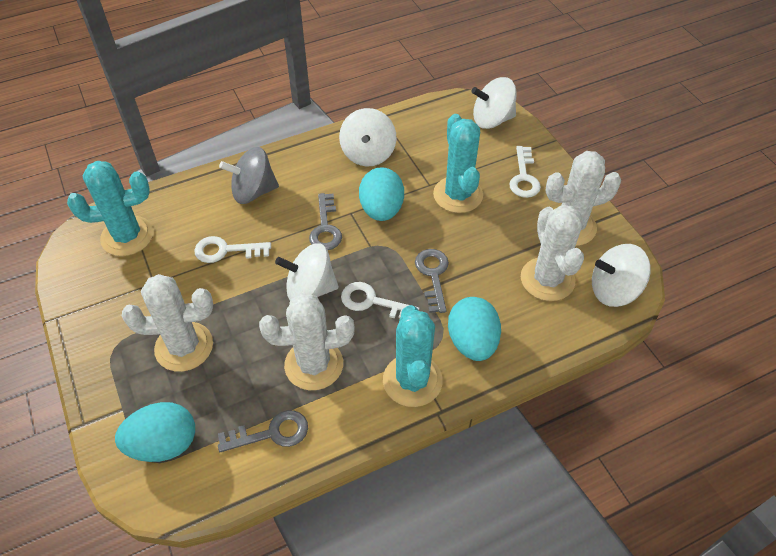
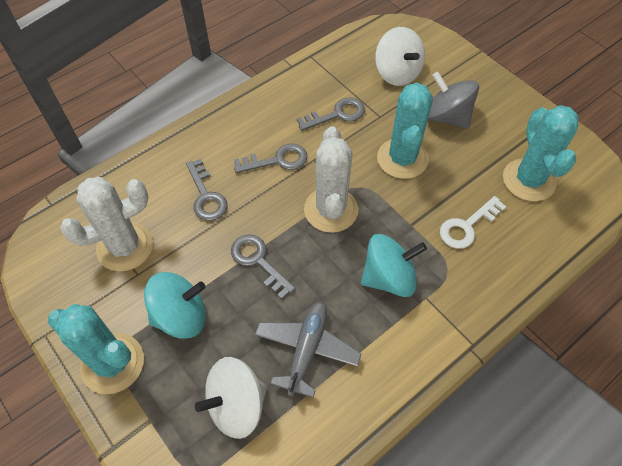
grey key: [218,410,308,452] [309,193,342,250] [415,249,449,313] = 3 -> [186,159,228,221] [231,235,296,299] [234,144,308,173] [297,98,365,131] = 4
grey plane: none = 0 -> [255,302,361,398] = 1
turquoise egg: [115,402,195,462] [359,167,404,221] [448,297,501,361] = 3 -> none = 0
turquoise spinning top: none = 0 -> [144,272,206,339] [361,234,427,297] = 2
white cactus: [122,274,213,372] [259,293,355,390] [521,205,584,301] [545,151,621,246] = 4 -> [60,177,153,272] [304,127,358,233] = 2
white key: [194,236,271,263] [341,282,419,318] [509,146,541,198] = 3 -> [440,196,506,249] = 1
white spinning top: [275,243,339,300] [339,108,396,167] [471,77,517,129] [592,244,651,307] = 4 -> [195,357,267,439] [375,27,425,86] = 2

